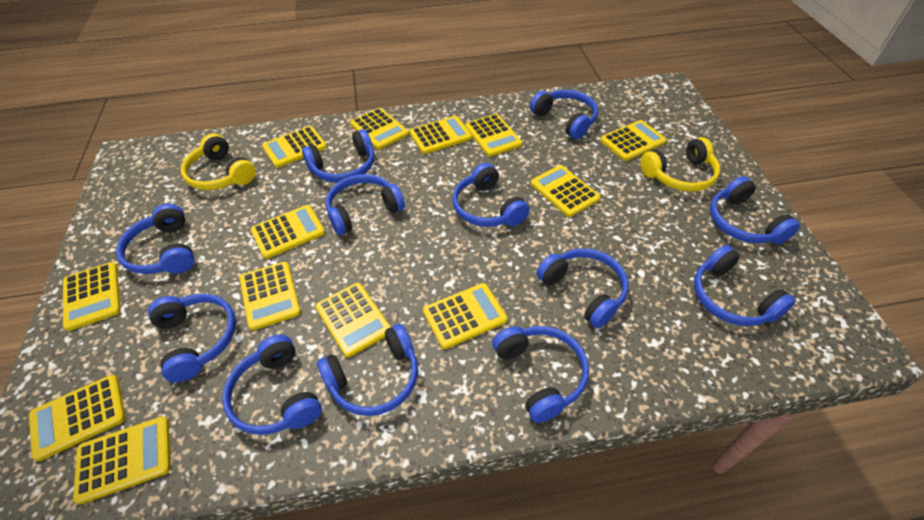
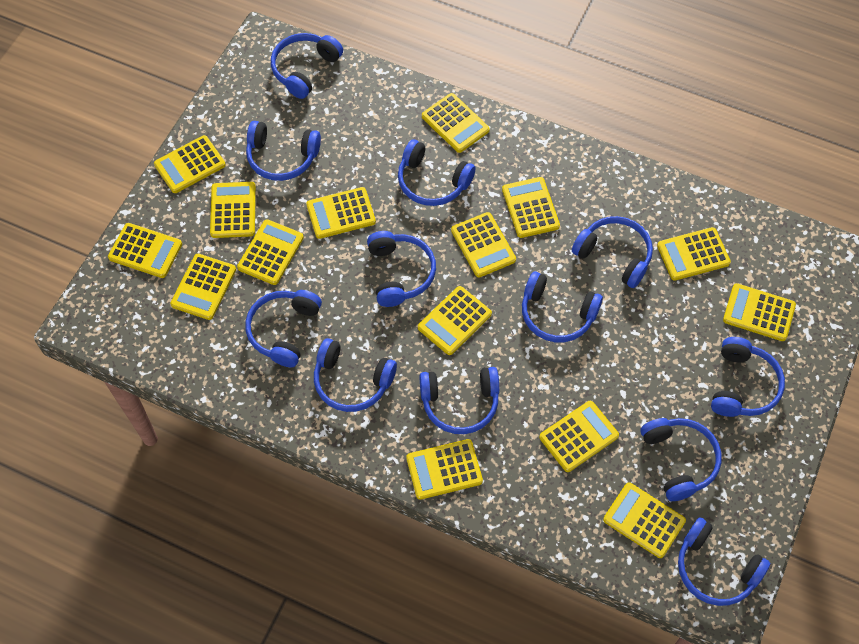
yellow calculator: [29,375,126,461] [63,262,121,331] [73,416,171,505] [240,262,301,330] [251,205,325,259] [262,126,327,168] [315,283,391,357] [350,108,409,150] [409,116,472,154] [423,283,507,349] [465,114,522,157] [531,165,600,217] [600,120,667,161] = 13 -> [108,223,182,278] [154,135,226,193] [170,254,236,320] [210,182,256,238] [237,219,304,285] [306,187,376,239] [406,439,483,500] [418,286,492,355] [422,93,490,153] [451,212,516,277] [502,177,560,238] [539,401,619,472] [603,482,686,558] [657,227,731,281] [723,283,796,341] = 15
yellow headphones: [181,133,256,190] [641,137,720,191] = 2 -> none = 0

